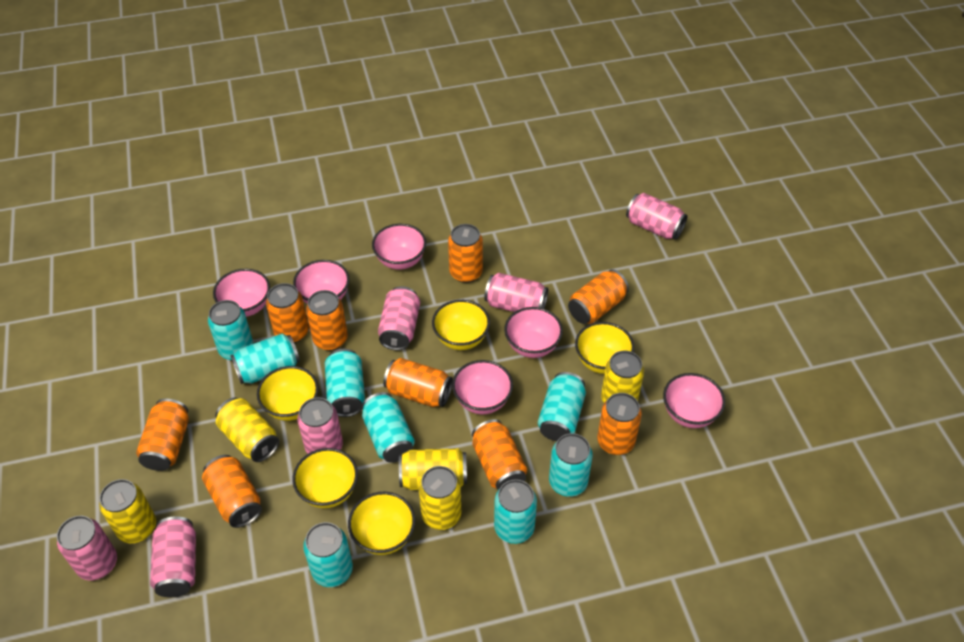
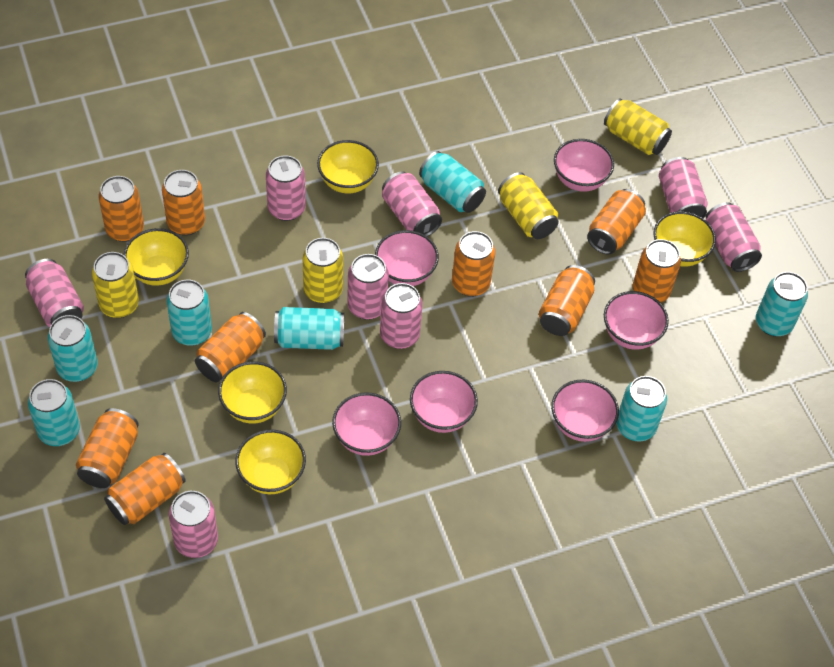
pink can: [57,516,117,581] [150,516,196,597] [297,397,343,454] [378,286,420,350] [484,273,548,312] [626,193,688,240] = 6 -> [25,259,84,327] [169,491,218,558] [266,155,306,221] [347,254,389,320] [380,283,423,349] [382,171,442,237] [659,157,707,219] [706,202,762,272] = 8
turquoise can: [208,300,253,361] [230,334,300,384] [303,522,353,587] [325,349,365,417] [362,392,415,463] [494,479,537,544] [538,372,586,441] [549,433,593,497] = 8 -> [28,379,80,446] [48,315,98,382] [166,280,212,346] [274,307,344,350] [419,151,486,213] [616,376,667,442] [756,272,808,337] = 7
yellow can: [99,479,156,543] [215,398,279,462] [399,448,467,490] [419,466,461,530] [601,351,644,403] = 5 -> [92,252,139,318] [303,238,343,303] [498,172,559,239] [604,98,672,155] = 4

